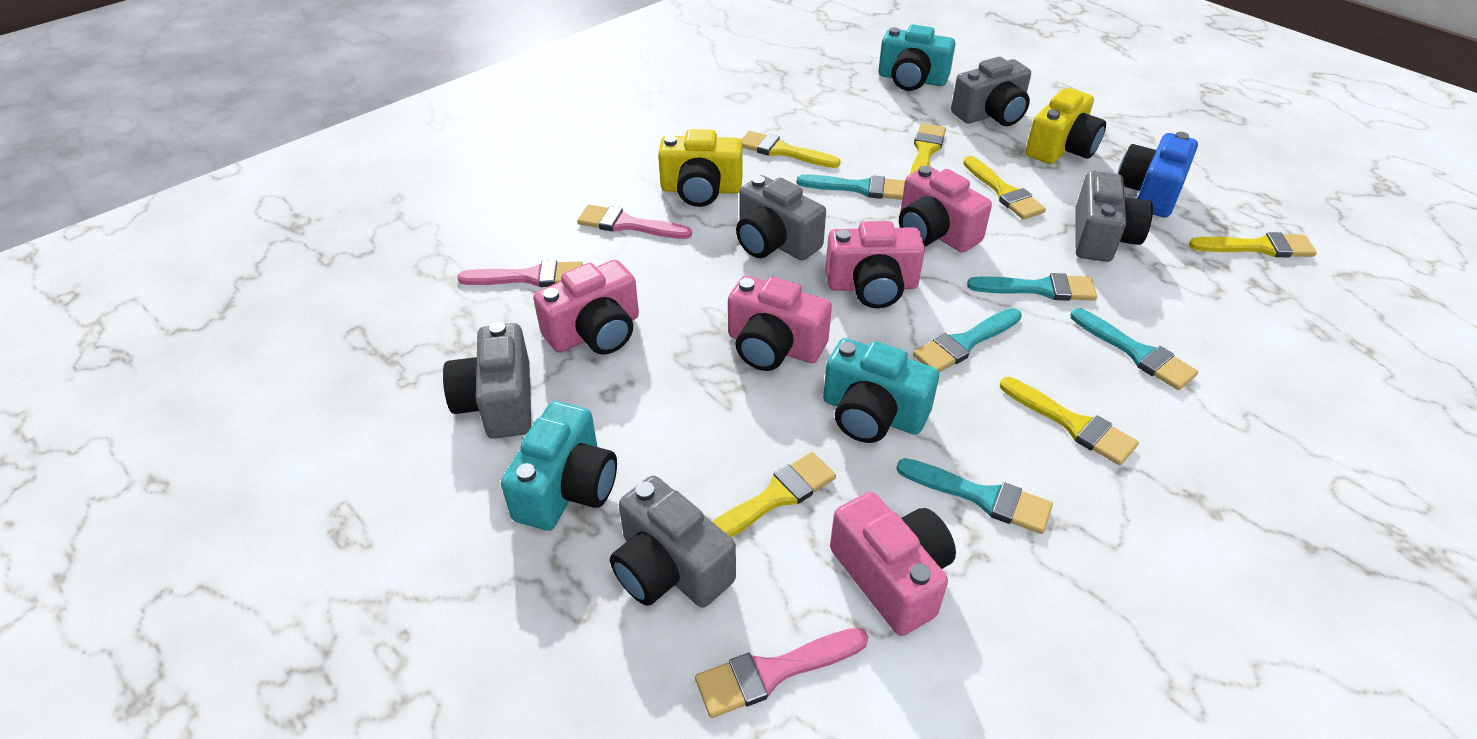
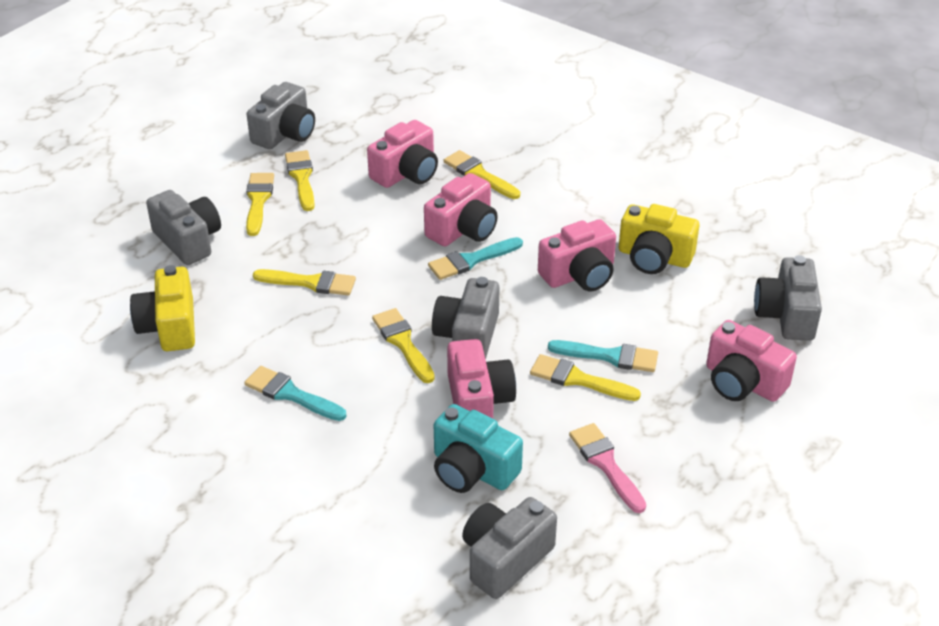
blue camera: [1118,132,1198,218] = 1 -> none = 0
pink brush: [457,260,583,287] [577,205,692,239] [695,628,868,718] = 3 -> [569,423,646,513] = 1
turquoise brush: [796,174,905,200] [896,458,1053,534] [913,308,1022,372] [967,273,1097,301] [1070,308,1198,390] = 5 -> [244,366,347,421] [428,237,523,280] [548,340,658,372] = 3
turquoise camera: [501,401,617,531] [823,338,939,443] [878,24,955,91] = 3 -> [434,404,523,493] = 1

